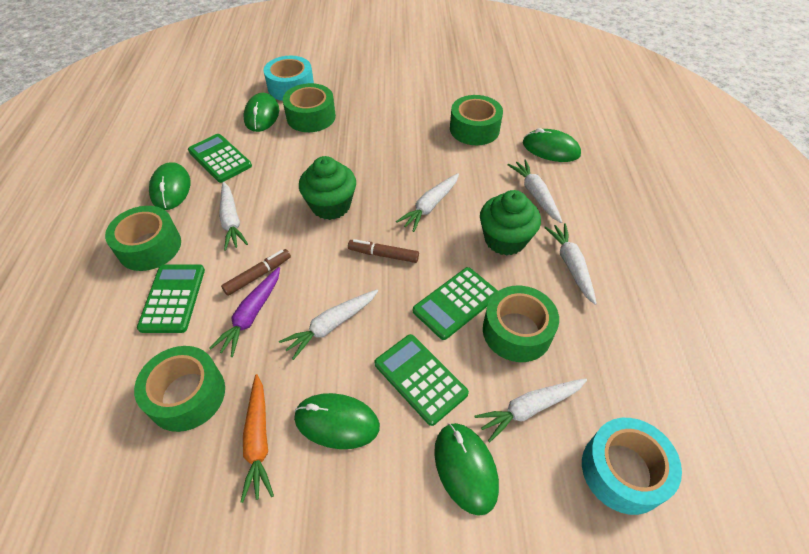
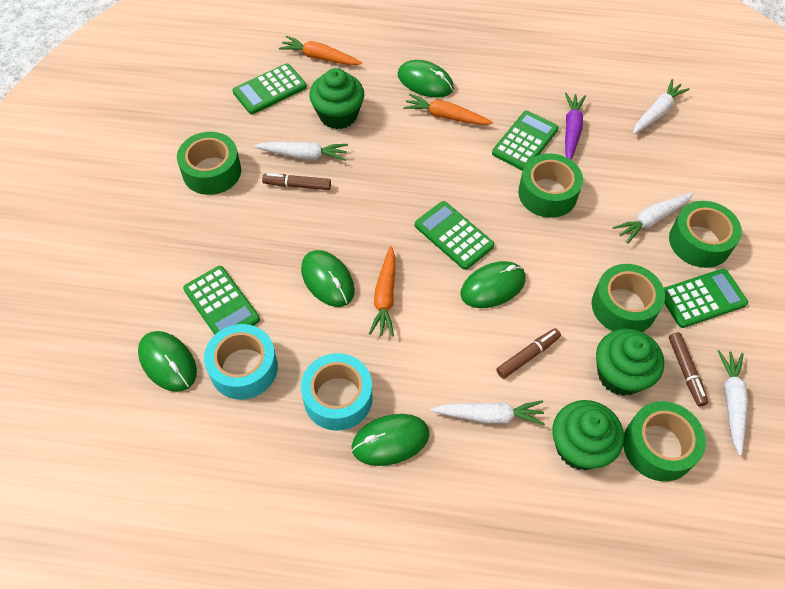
brown marker: [221,249,291,296] [348,239,419,263] = 2 -> [262,173,331,190] [496,328,561,379] [669,332,708,407] = 3
green calculator: [137,264,205,333] [188,134,252,183] [374,334,469,426] [413,267,498,340] = 4 -> [183,266,260,335] [232,63,307,114] [415,201,494,270] [492,111,559,171] [664,269,748,328] = 5
green cupcake: [299,156,356,220] [480,190,541,256] = 2 -> [309,68,364,129] [552,400,624,470] [596,329,664,396] = 3
orange carrot: [241,374,274,503] = 1 -> [279,36,362,65] [369,246,395,337] [403,94,493,125] = 3
white carrot: [219,182,248,251] [279,290,378,360] [396,173,459,232] [474,378,587,442] [508,160,562,223] [544,223,597,305] = 6 -> [254,142,348,161] [430,400,545,426] [613,192,694,244] [633,79,690,135] [718,350,748,456] = 5

